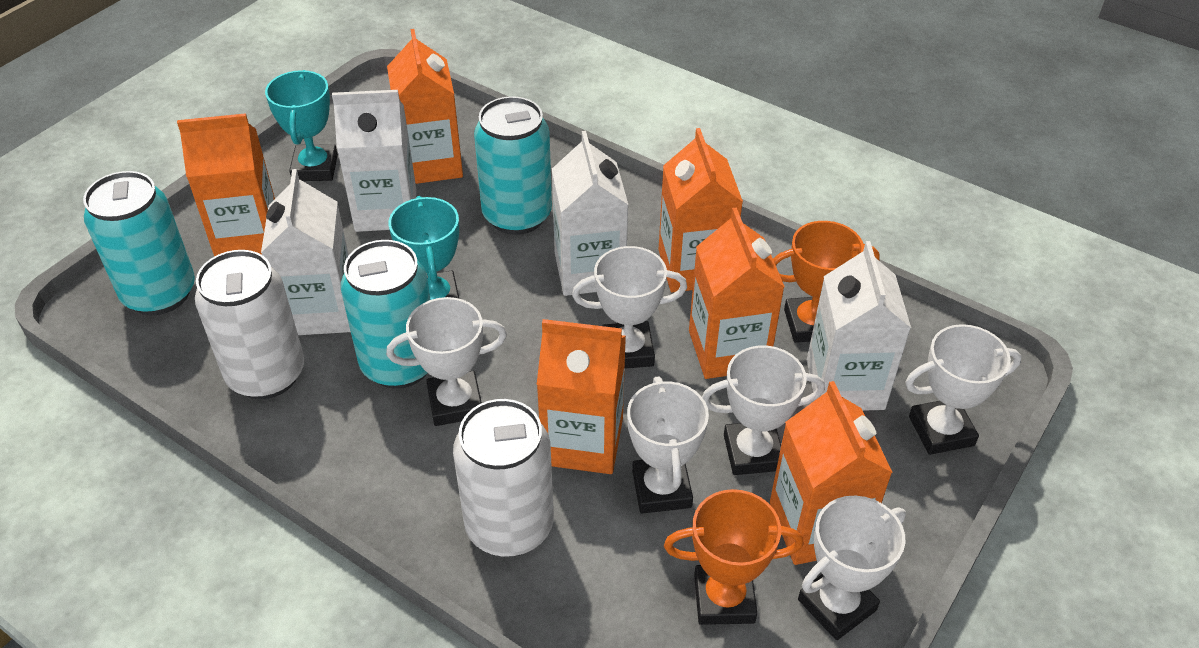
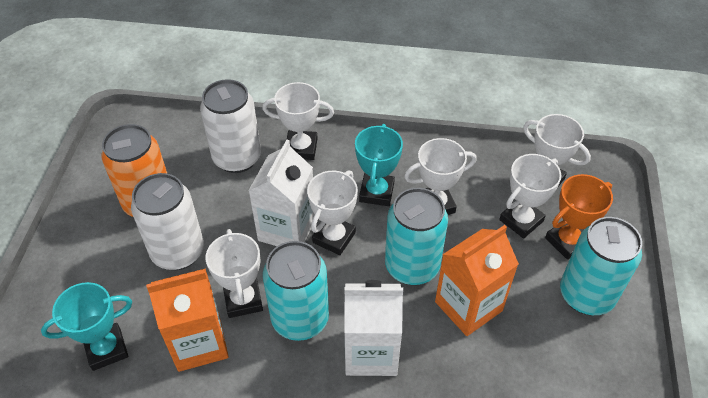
orange can: none = 0 -> [102,124,167,217] = 1
orange carton: [177,113,275,257] [387,29,463,184] [537,319,626,474] [658,128,743,293] [689,207,785,379] [770,381,893,565] = 6 -> [146,268,229,372] [435,225,519,336] = 2
orange trophy: [664,489,804,625] [773,221,880,343] = 2 -> [545,174,613,260] = 1
white carton: [261,169,351,335] [332,90,416,232] [552,131,628,296] [807,241,911,411] = 4 -> [248,140,315,246] [344,280,403,376] = 2

